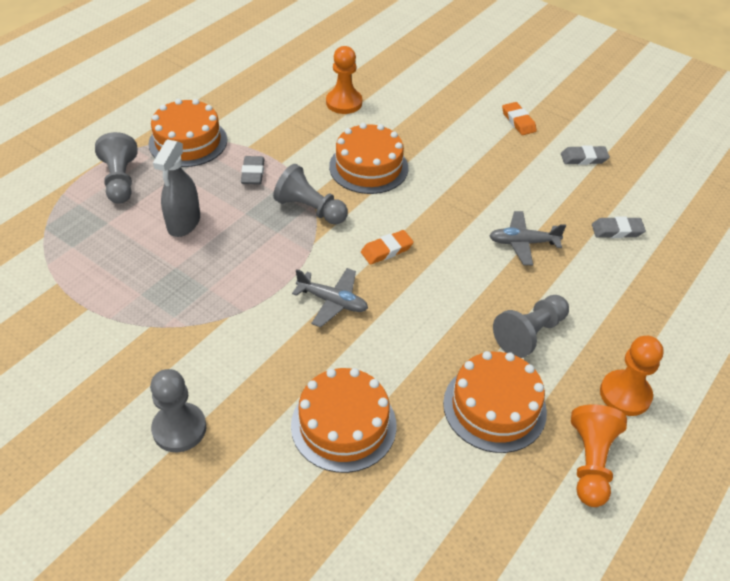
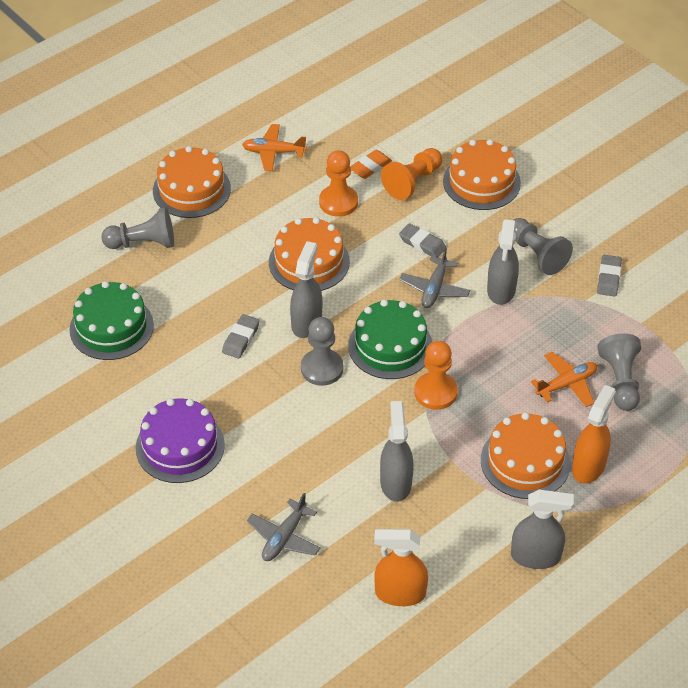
green cake: none = 0 -> [69,281,154,360] [348,300,432,379] = 2
grey spray bottle: [153,139,200,237] = 1 -> [290,241,322,338] [380,401,413,502] [487,219,519,305] [511,490,574,569] = 4
orange eraser: [361,230,414,265] [502,102,537,135] = 2 -> [350,150,392,179] = 1
orange plane: none = 0 -> [242,124,307,171] [531,352,597,407] = 2
orange spray bottle: none = 0 -> [374,529,428,606] [572,385,616,483] = 2
purple cake: none = 0 -> [135,398,225,483] = 1

